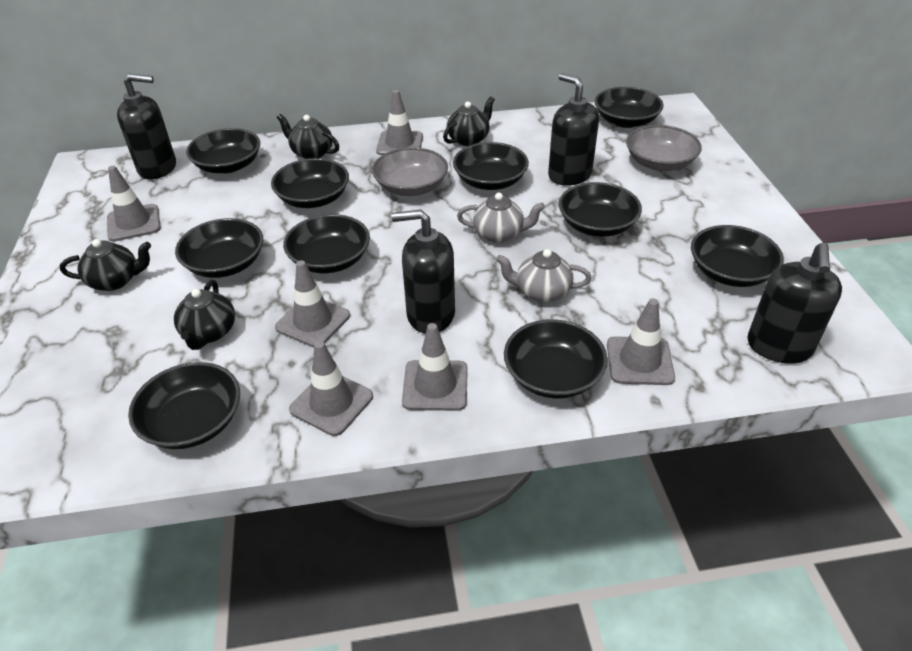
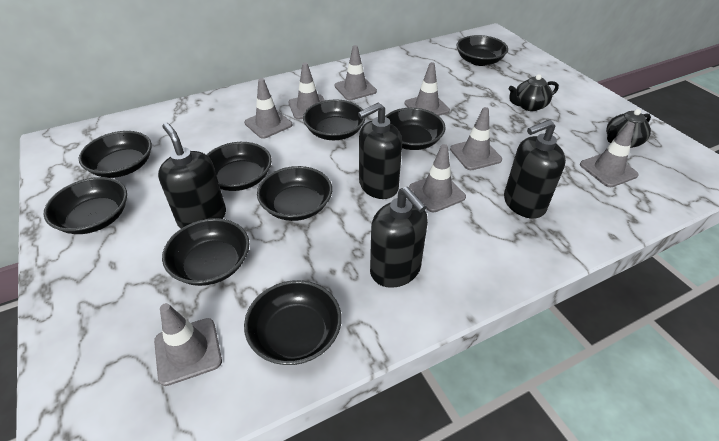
black bowl: [128,362,240,449] [175,218,263,278] [186,128,260,173] [271,158,349,208] [283,214,370,273] [453,142,529,190] [504,319,608,398] [559,182,642,237] [594,87,664,128] [691,225,784,287] = 10 -> [44,177,127,234] [78,131,152,178] [162,218,249,286] [207,142,272,191] [244,280,342,365] [257,166,332,221] [303,99,366,140] [385,108,446,150] [456,35,508,66] = 9
black teapot: [60,239,151,291] [174,280,235,350] [277,114,339,159] [443,97,495,146] = 4 -> [509,74,559,111] [606,109,651,148] = 2
grey bowl: [372,147,448,196] [626,125,702,171] = 2 -> none = 0
grey teapot: [457,193,545,243] [496,249,591,302] = 2 -> none = 0
grey traffic cone: [107,166,161,242] [275,260,350,347] [289,341,373,436] [376,90,423,155] [402,323,468,411] [607,299,675,385] = 6 -> [154,303,222,386] [244,78,292,139] [288,62,325,120] [335,45,377,100] [405,62,450,116] [409,144,466,212] [450,107,502,170] [580,122,639,187] = 8

